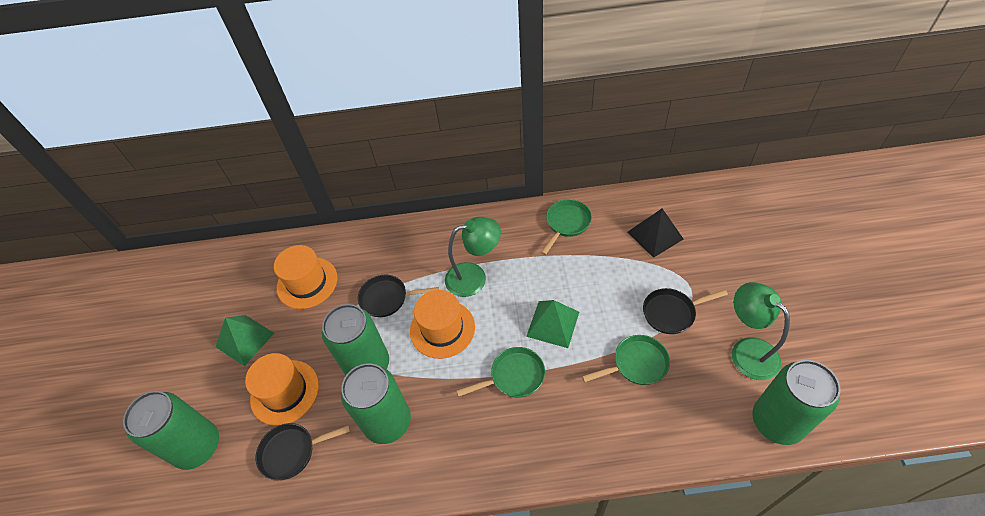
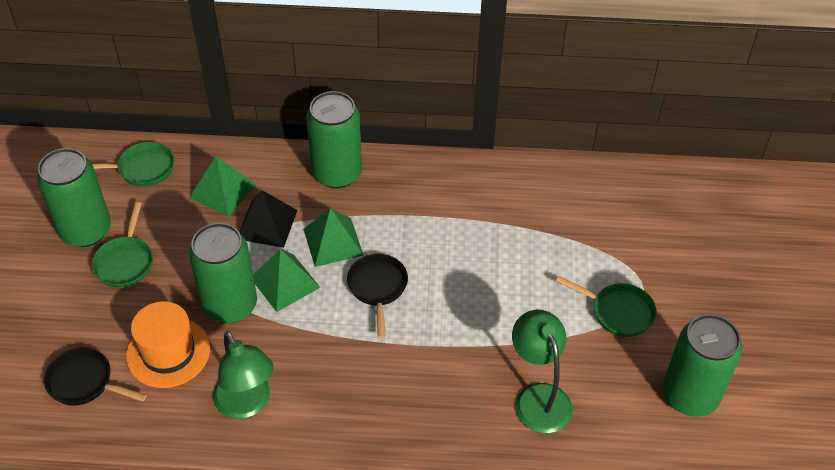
black pan: [256,423,350,481] [358,275,439,317] [643,288,728,334] = 3 -> [44,347,147,406] [347,254,408,338] = 2
green pyramid: [216,315,274,366] [526,300,579,348] = 2 -> [189,156,257,216] [253,249,321,312] [303,208,364,267] = 3
orange hat: [245,353,319,426] [274,245,337,309] [410,290,475,359] = 3 -> [126,301,210,388] = 1

